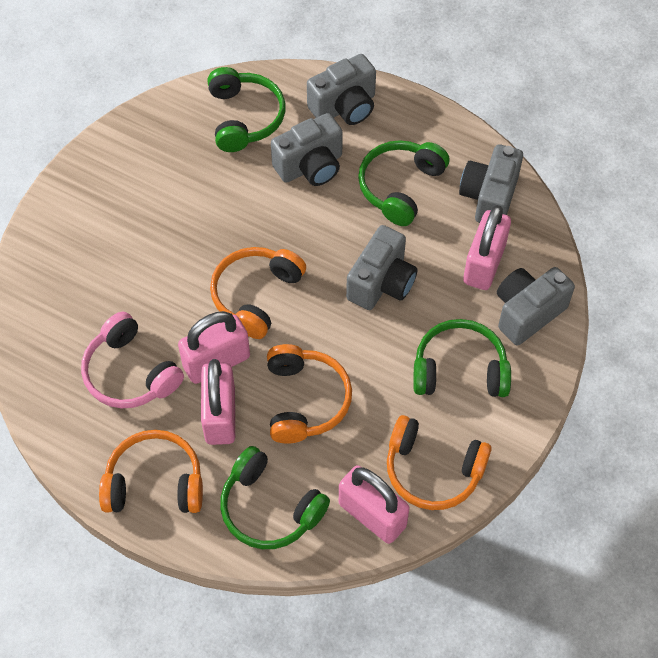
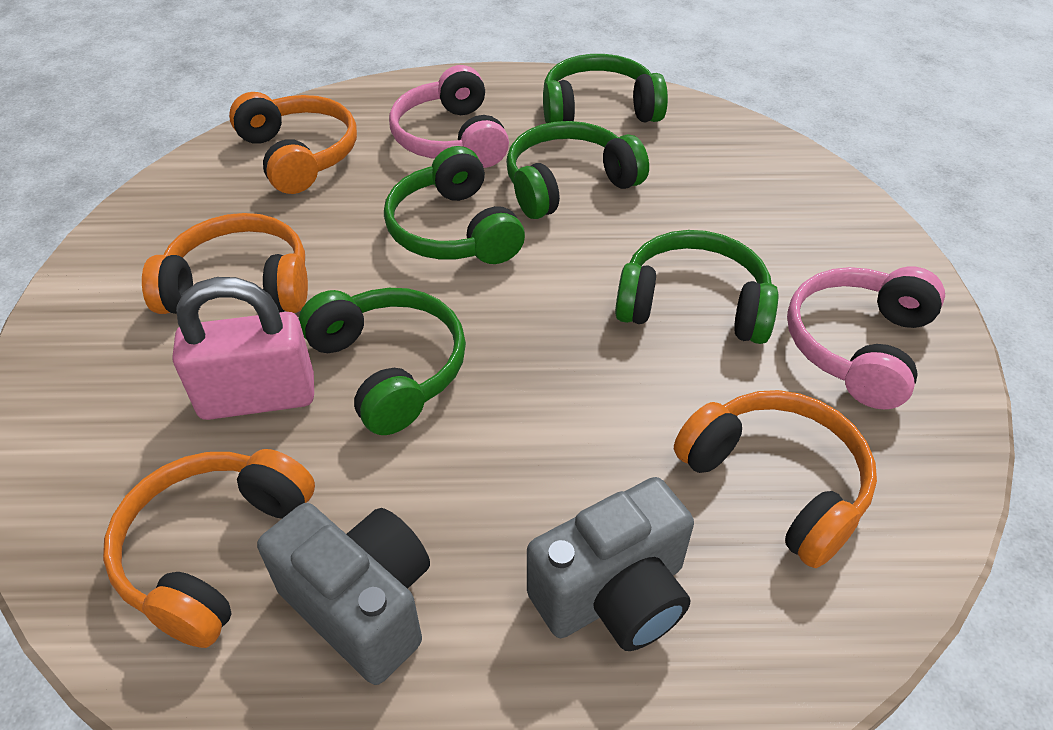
green headphones: [207,67,285,152] [220,446,330,549] [358,140,450,226] [413,319,511,397] = 4 -> [299,288,466,435] [384,146,525,264] [506,121,649,219] [543,54,668,123] [615,230,778,344] = 5
grey camera: [271,113,343,186] [307,54,376,125] [346,225,417,310] [459,144,523,223] [497,267,575,345] = 5 -> [257,503,430,685] [527,477,694,651] = 2
pink headphones: [81,312,184,408] = 1 -> [389,65,509,168] [787,266,945,409] = 2
pink padlock: [178,311,250,384] [201,359,235,445] [339,465,410,544] [463,205,511,290] = 4 -> [173,277,314,420] = 1

